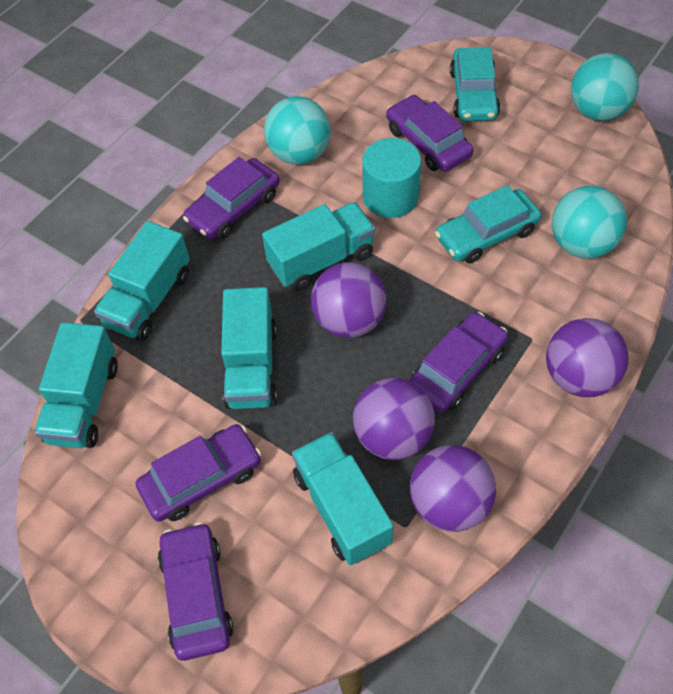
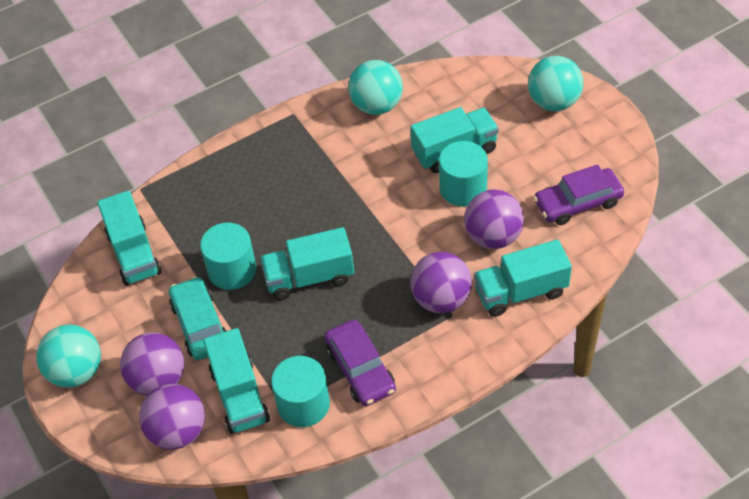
purple car: [136,424,261,522] [158,522,233,661] [183,157,279,239] [386,95,473,172] [409,312,508,413] = 5 -> [324,320,396,406] [534,164,624,225] = 2
turquoise car: [435,185,542,263] [450,47,500,121] = 2 -> [169,276,227,360] = 1
turquoise cylinder: [362,138,421,218] = 1 -> [200,223,257,290] [271,356,330,427] [439,141,488,207] = 3

